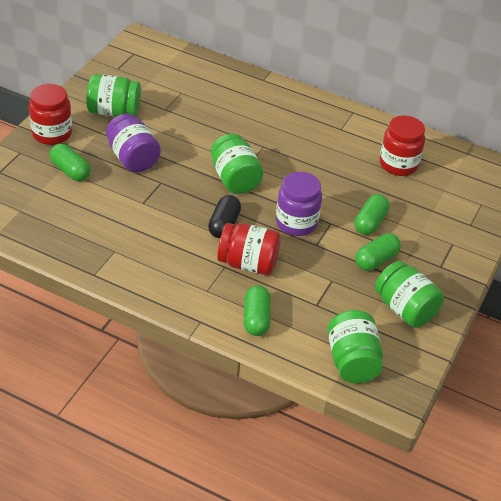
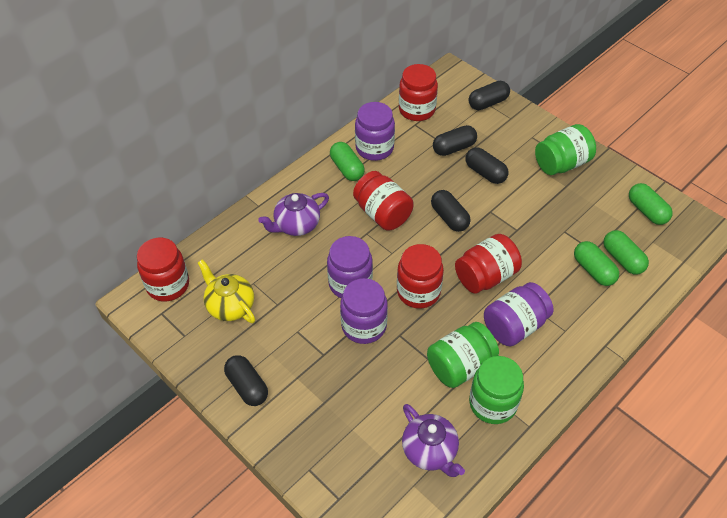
black capsule: [208,195,241,238] = 1 -> [224,355,268,406] [431,190,471,232] [433,125,477,156] [465,147,509,184] [469,81,510,110] = 5
green jar: [86,74,141,116] [211,134,263,194] [328,310,383,383] [375,261,444,328] = 4 -> [427,322,499,388] [469,356,524,424] [535,124,596,175] = 3
purple jar: [106,114,161,173] [276,172,322,236] = 2 -> [327,236,373,298] [340,278,388,344] [355,102,395,161] [484,282,554,346] = 4
purple teapot: none = 0 -> [258,193,329,236] [402,404,465,477] = 2
red jar: [29,84,72,145] [217,223,281,275] [380,115,425,176] = 3 -> [137,238,189,302] [353,171,414,231] [397,244,444,309] [399,64,438,121] [455,234,522,294] = 5
yellow teapot: none = 0 -> [198,259,255,323] = 1

